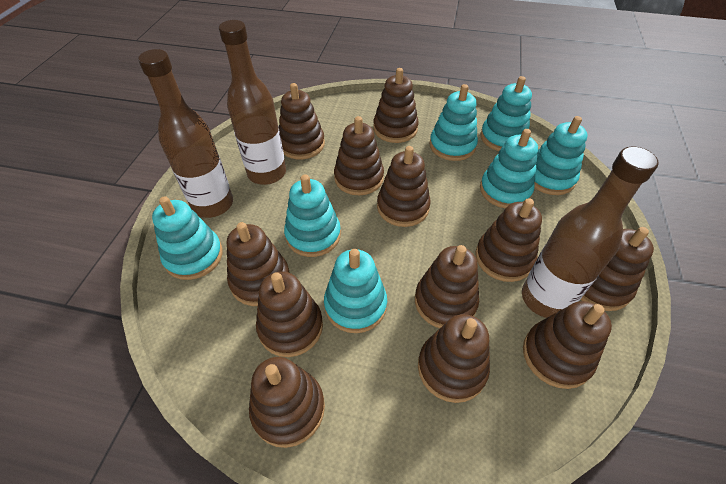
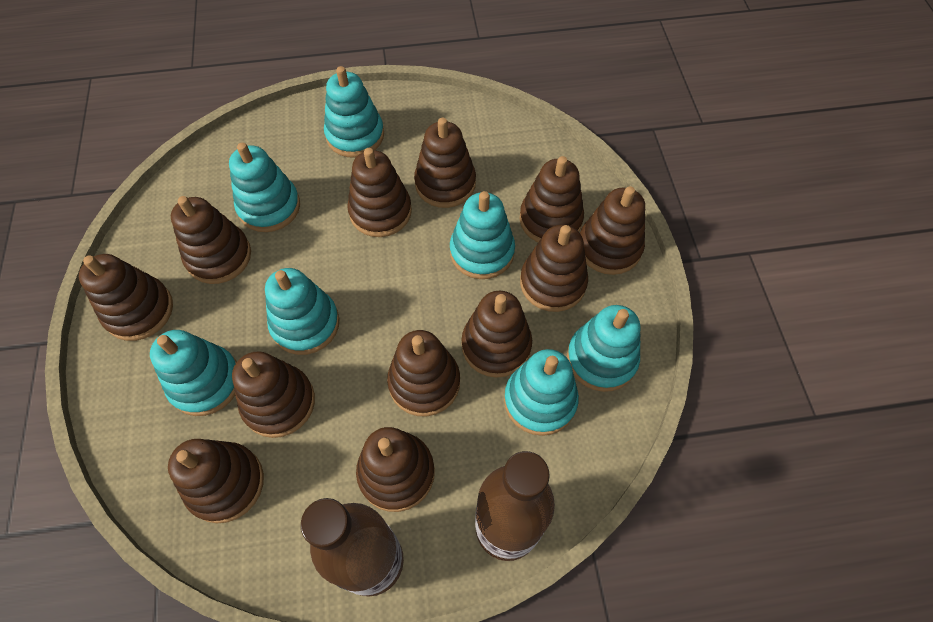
brown bottle: [138,49,233,218] [219,20,286,185] [522,146,658,318] = 3 -> [301,498,404,597] [475,451,555,561] = 2

